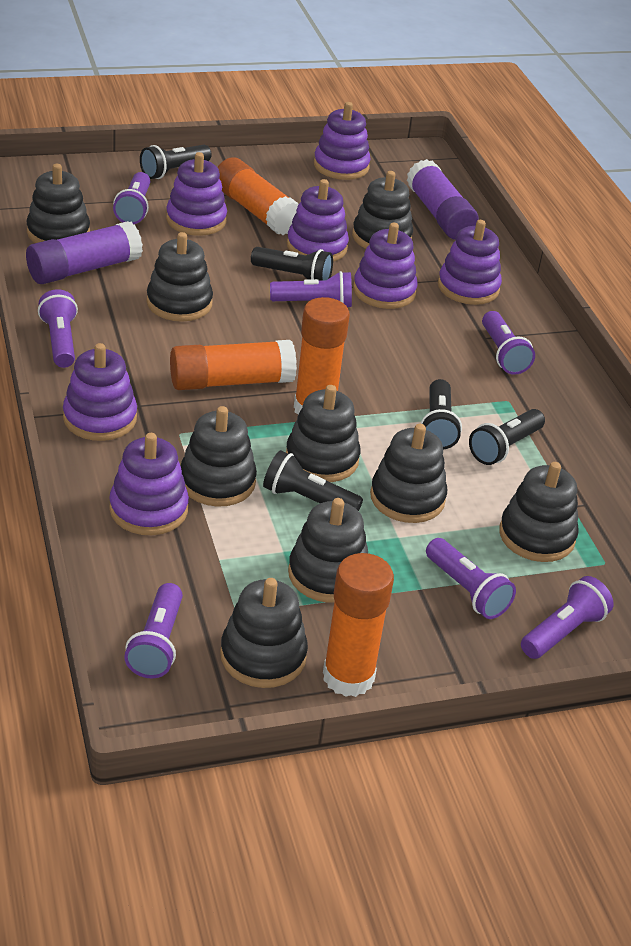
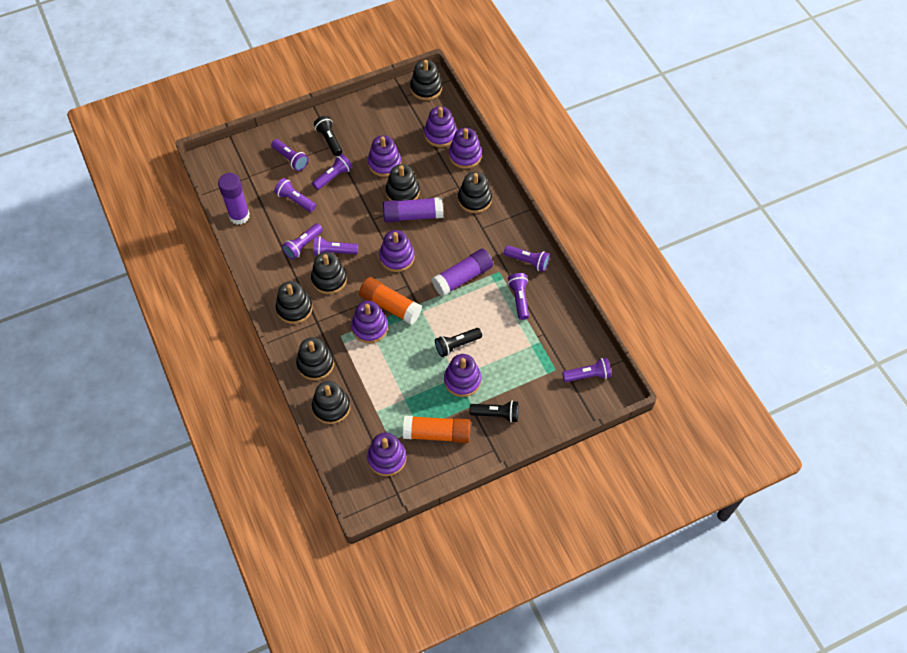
black flashlight: [140,145,212,179] [251,247,333,281] [263,450,363,511] [421,379,462,450] [469,409,545,465] = 5 -> [314,116,342,156] [435,328,482,357] [470,400,518,423] = 3
black stacking toy: [27,164,90,243] [147,232,213,322] [181,406,257,507] [220,578,308,688] [286,385,360,482] [288,498,368,603] [352,171,413,249] [370,424,447,523] [499,462,579,562] = 9 -> [276,281,313,324] [296,337,334,380] [311,252,347,294] [312,381,350,424] [386,164,420,201] [410,60,442,100] [458,172,492,213] = 7
orange glue stick: [170,340,297,390] [217,158,298,235] [294,297,350,414] [323,553,394,697] = 4 -> [359,277,422,325] [403,416,471,443] = 2
purple flashlight: [38,289,78,368] [113,172,150,224] [124,583,183,678] [270,271,352,307] [426,538,516,619] [482,311,535,375] [521,576,614,659] = 7 -> [271,139,308,171] [274,178,316,212] [282,223,323,260] [312,154,353,190] [313,236,358,255] [504,245,550,272] [508,273,529,320] [562,358,612,382] = 8
purple glue stick: [26,221,143,284] [407,159,479,240] = 2 -> [218,173,250,225] [383,197,443,223] [432,249,493,296] = 3

